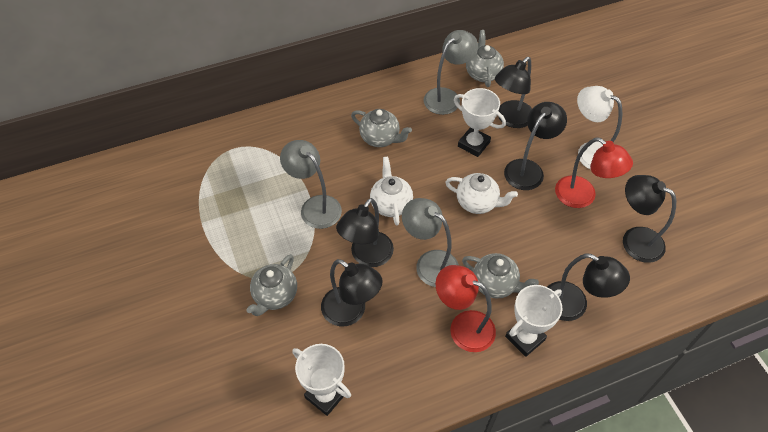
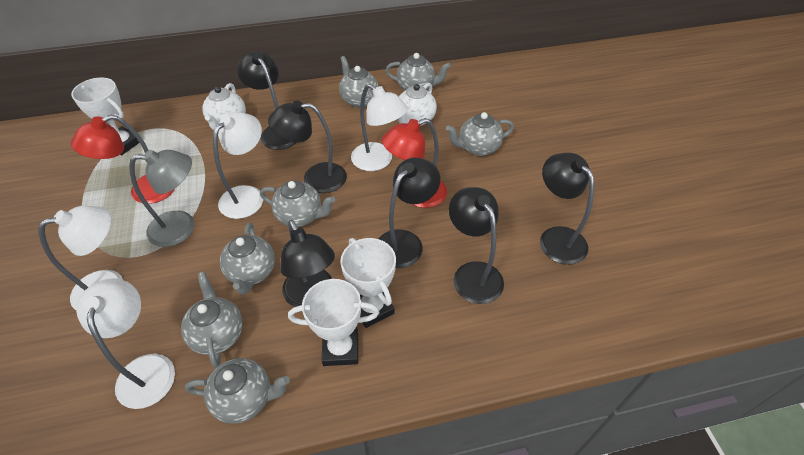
grey lamp: [280,140,342,229] [402,198,459,287] [424,30,478,115] = 3 -> [129,150,195,247] = 1
grey teapot: [246,254,297,316] [351,109,412,147] [462,253,539,298] [466,30,504,87] = 4 -> [181,272,243,368] [185,358,290,424] [220,223,275,295] [260,180,335,227] [339,56,379,108] [385,53,451,90] [446,112,514,156] = 7
white lamp: [577,86,622,170] = 1 -> [39,206,123,310] [76,278,175,409] [213,112,263,219] [351,84,408,171] = 4

